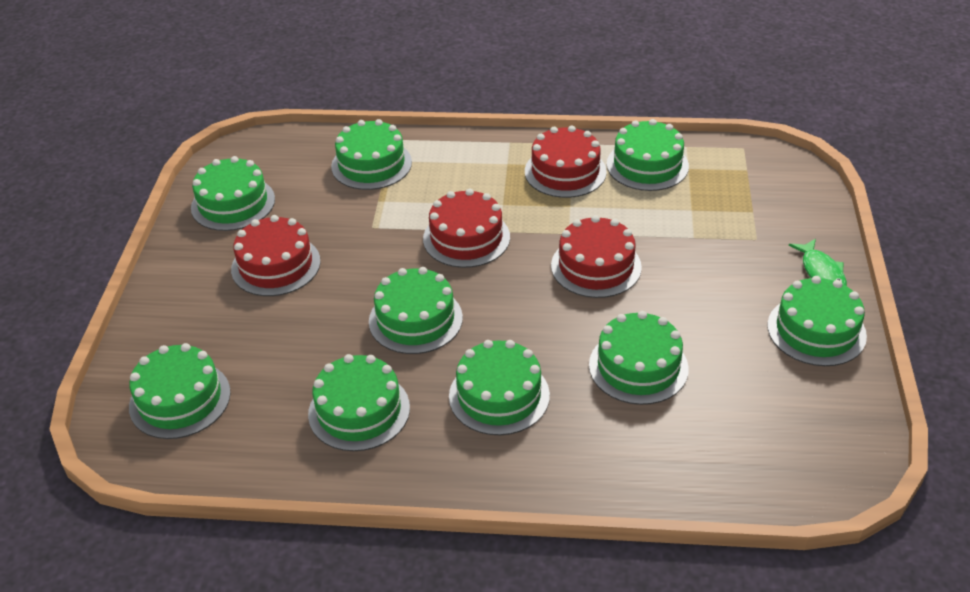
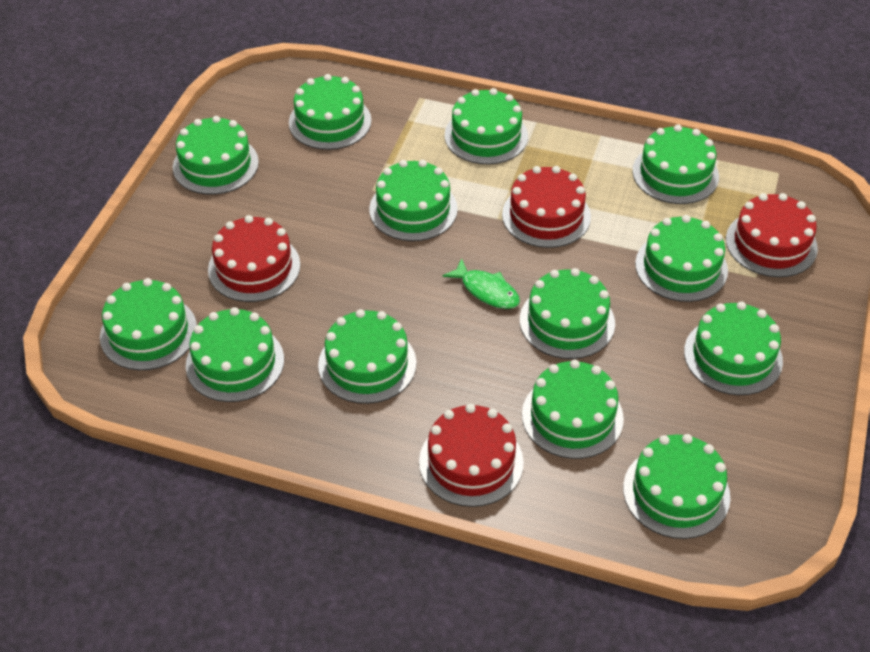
green cake: [129,343,231,439] [191,156,275,231] [308,354,410,451] [331,119,412,190] [369,267,463,354] [449,340,550,435] [589,311,689,405] [607,119,689,191] [767,276,867,366] = 9 -> [100,278,197,370] [173,116,259,195] [186,307,284,402] [289,74,371,150] [318,309,416,404] [369,160,458,241] [445,88,528,164] [520,268,615,359] [522,360,624,459] [623,434,730,539] [632,124,719,204] [635,215,728,302] [684,302,783,395] = 13

